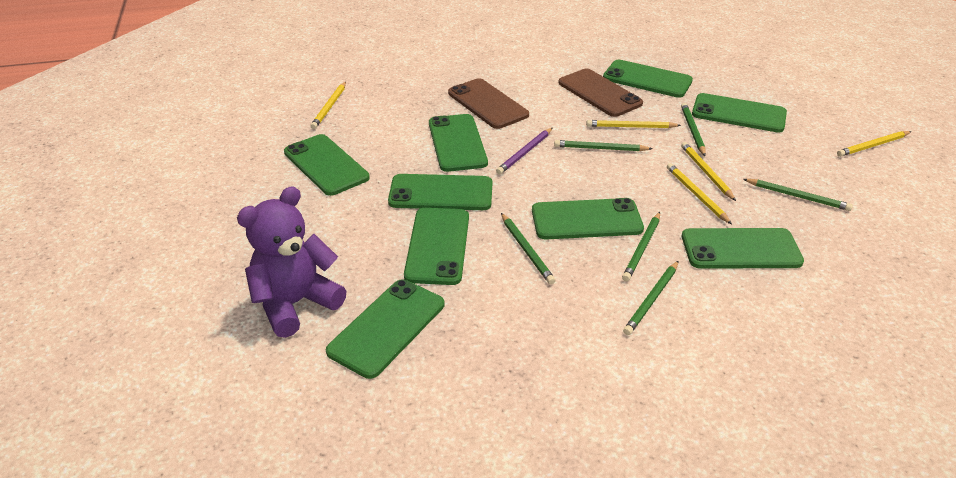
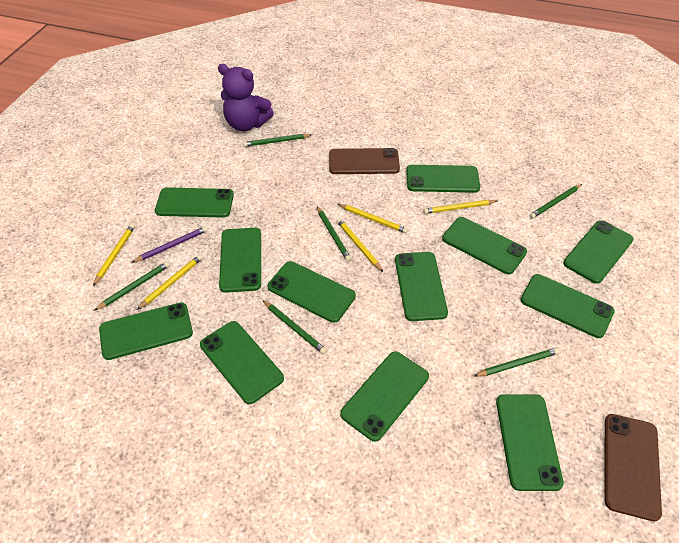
green phone: [284,134,370,196] [326,279,444,379] [388,174,492,210] [404,208,469,285] [429,114,488,172] [532,198,644,240] [603,60,693,98] [682,228,804,269] [692,93,787,133] = 9 -> [99,302,193,360] [155,187,234,218] [200,321,284,404] [219,228,261,293] [268,261,356,323] [340,351,429,442] [395,252,448,321] [406,165,480,193] [442,217,527,274] [496,394,564,491] [520,274,615,338] [563,220,633,284] = 12

